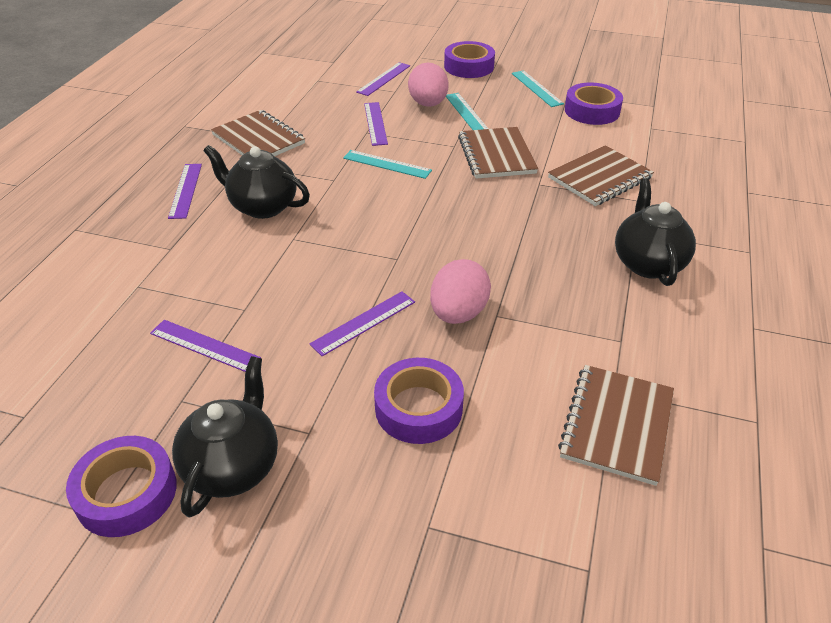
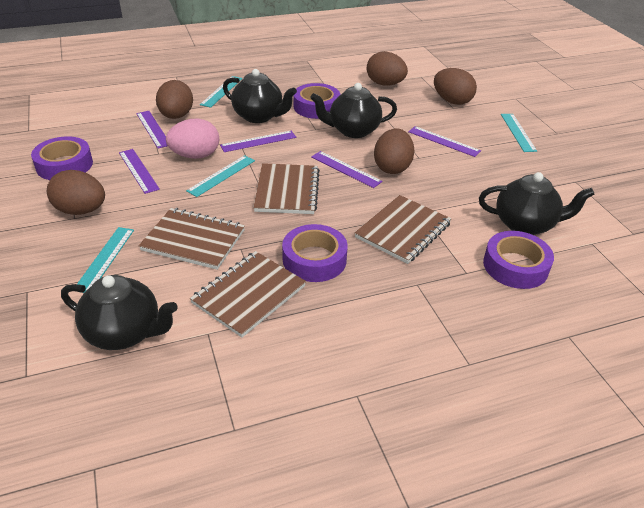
black teapot: [172,356,278,517] [203,145,310,219] [615,178,696,286] = 3 -> [61,275,178,350] [223,69,297,123] [310,83,397,138] [479,172,594,235] = 4
brown egg: none = 0 -> [47,170,105,215] [156,80,193,119] [367,51,408,86] [374,128,415,174] [434,68,477,105] = 5
pink egg: [408,63,449,107] [430,259,491,324] = 2 -> [166,118,219,159] = 1
turquoise ruler: [343,150,432,179] [446,93,488,130] [512,70,564,107] = 3 -> [77,227,134,293] [186,155,255,197] [200,76,243,108] [501,114,537,152] = 4

